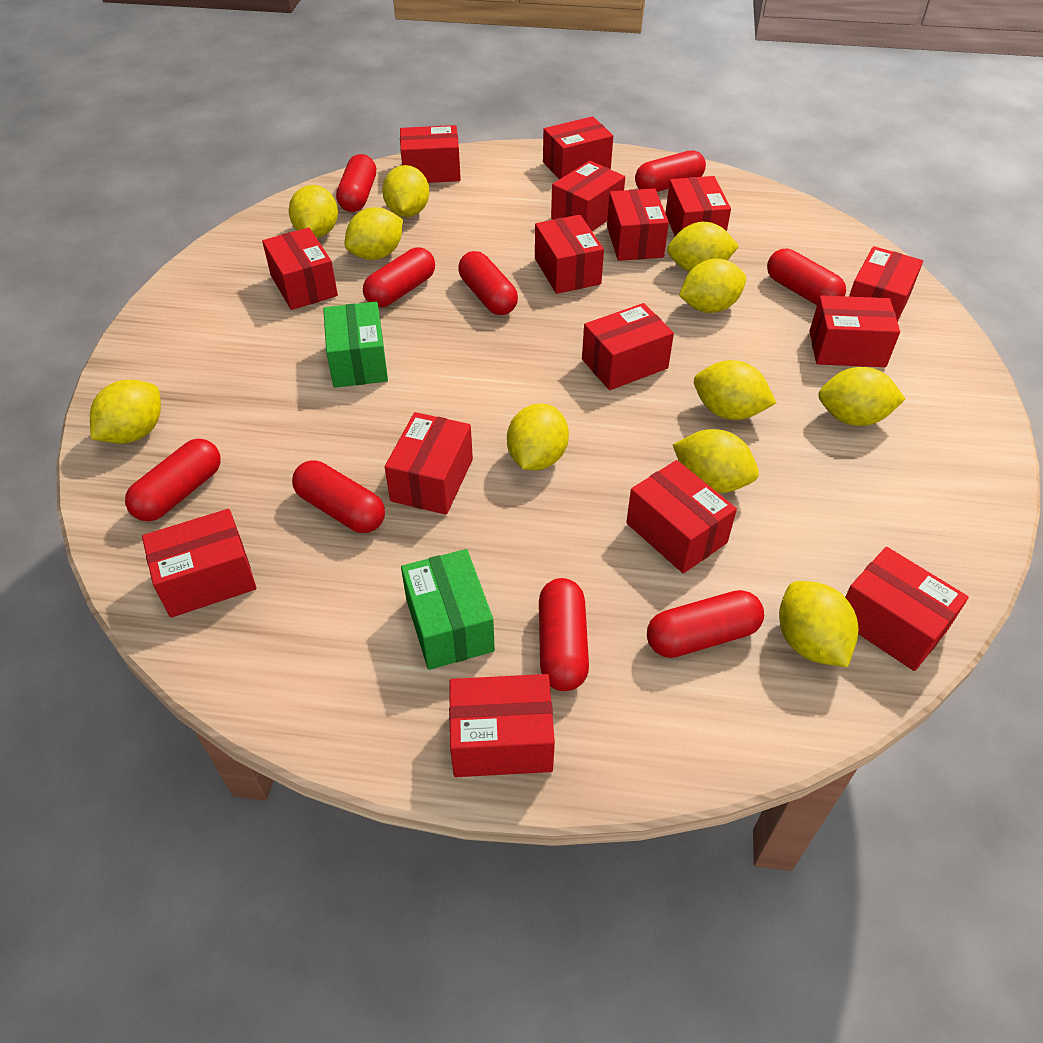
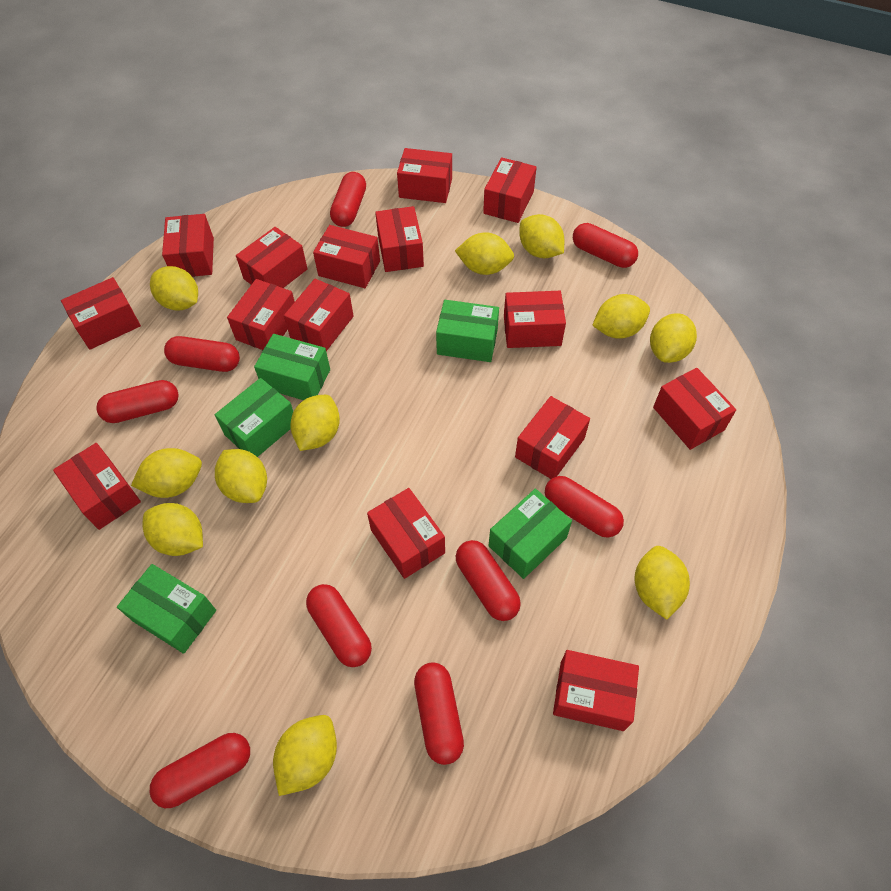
green box: [323,302,388,388] [401,549,495,670] = 2 -> [117,564,216,654] [215,378,293,457] [254,334,330,400] [436,300,499,362] [489,489,572,579] = 5

